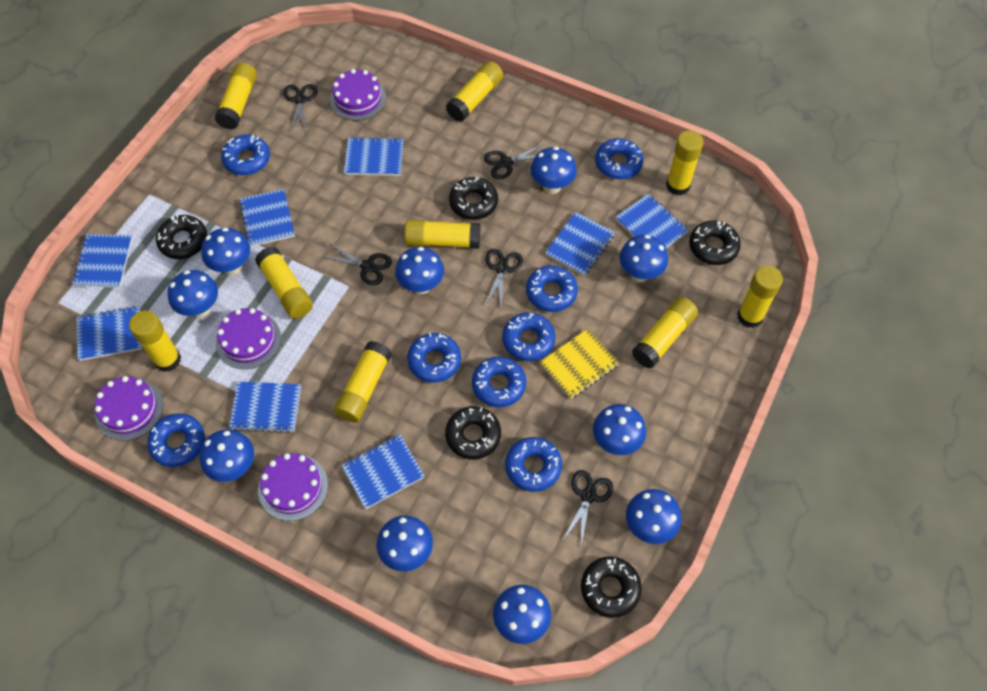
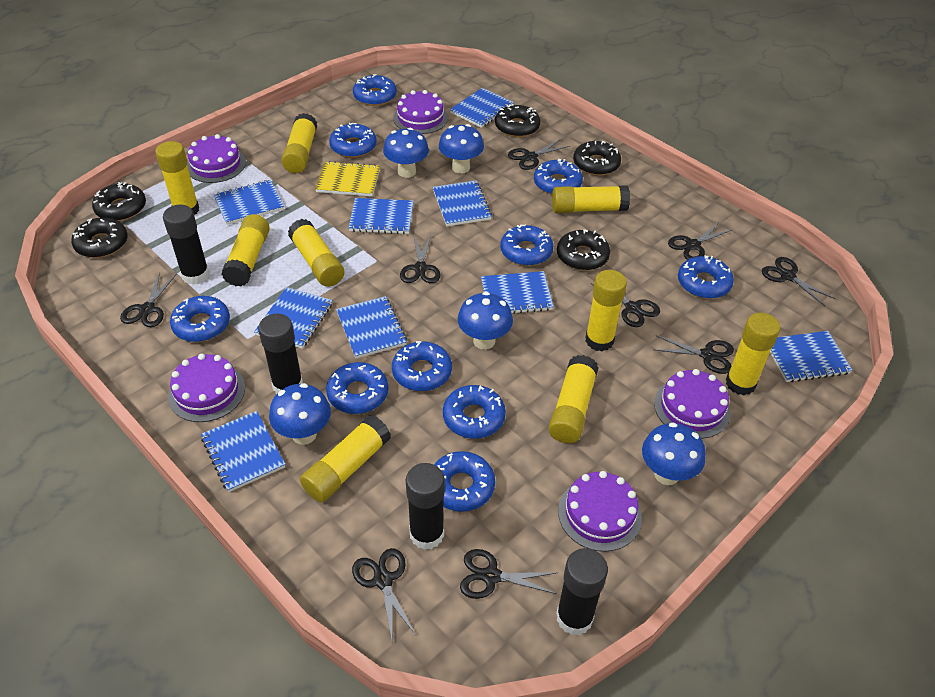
black glue stick: none = 0 -> [163,205,209,285] [258,314,303,394] [406,463,445,550] [556,548,608,635] = 4
black scissors: [283,84,318,131] [323,244,392,285] [484,144,543,179] [485,249,523,310] [563,470,613,545] = 5 -> [120,272,176,327] [352,548,416,639] [400,235,440,283] [460,549,559,599] [508,139,570,170] [590,283,660,327] [654,335,734,374] [668,222,732,260] [762,257,836,306] = 9
blue donut: [147,413,205,467] [221,134,270,175] [407,332,461,383] [472,356,526,407] [502,312,555,361] [505,437,562,492] [526,265,578,312] [595,138,643,179] = 8 -> [170,296,230,342] [326,362,389,414] [329,122,377,158] [353,74,397,106] [392,341,452,391] [434,451,495,512] [443,385,506,439] [500,225,553,266] [534,159,583,195] [678,255,734,299] = 10
blue mushroom: [168,270,218,318] [199,429,254,482] [201,227,250,275] [377,516,433,572] [395,247,444,294] [493,585,551,644] [531,147,577,194] [593,404,646,455] [619,235,668,282] [626,489,682,544] = 10 -> [269,383,331,445] [383,128,429,178] [439,124,484,173] [458,292,513,350] [642,422,706,485] = 5
blue notebook: [72,234,132,287] [76,306,142,361] [229,382,301,433] [239,189,295,247] [341,434,424,509] [344,137,403,176] [545,212,615,276] [616,194,689,248] = 8 -> [201,411,286,492] [214,180,284,225] [254,287,332,349] [336,296,407,358] [349,198,414,234] [433,180,492,226] [450,88,514,128] [481,271,554,314] [770,331,853,382] = 9
purple cake: [95,376,163,441] [216,308,281,369] [258,453,328,521] [330,69,386,121] = 4 -> [168,353,245,422] [187,134,246,183] [393,90,448,134] [558,471,642,552] [654,369,731,439] = 5

